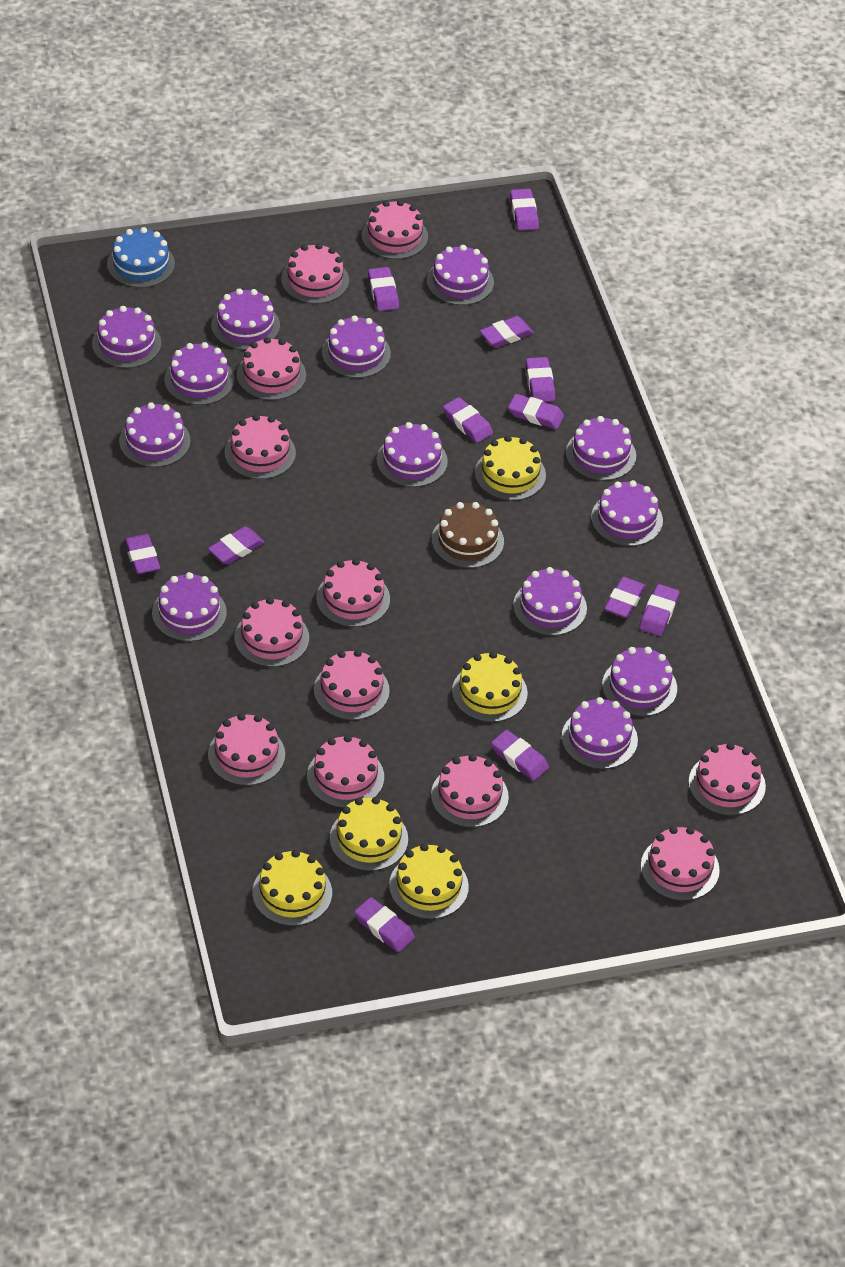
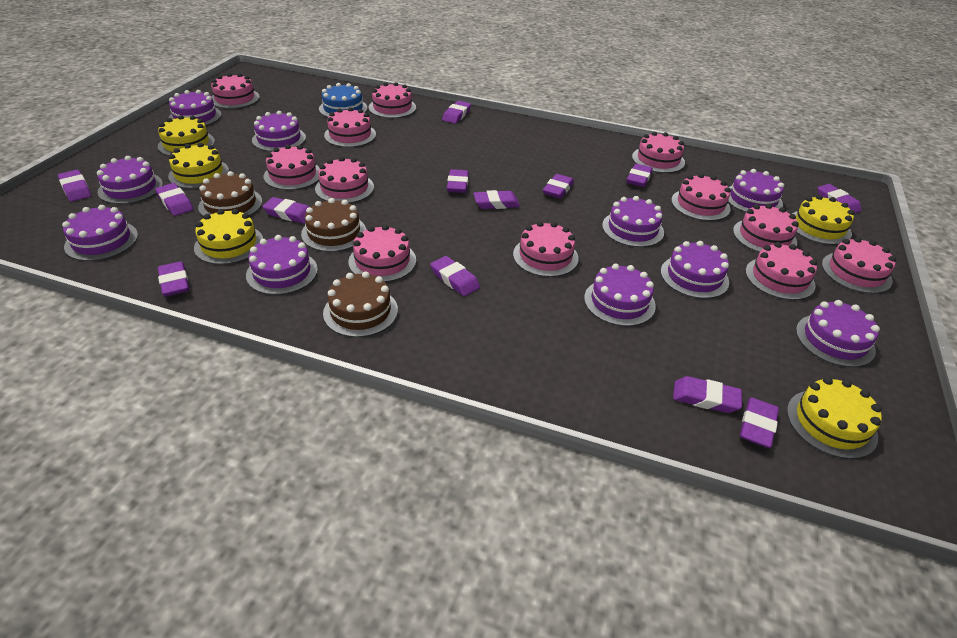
brown cake: [432,502,504,568] = 1 -> [198,171,262,216] [301,198,366,252] [323,272,398,337] = 3
purple cake: [92,306,161,368] [119,402,191,467] [152,572,227,642] [164,342,234,405] [211,288,280,350] [322,315,391,378] [376,422,448,487] [427,245,494,305] [513,567,587,636] [562,697,638,769] [566,416,636,481] [591,480,663,546] [602,647,677,716] = 13 -> [62,205,138,261] [97,156,163,204] [168,90,221,126] [246,235,318,295] [252,111,306,152] [584,264,656,326] [602,196,664,247] [661,241,729,299] [728,169,784,212] [796,300,880,367] = 10
purple eraser: [124,534,160,574] [208,527,265,564] [354,897,415,952] [368,267,399,311] [443,397,493,443] [480,316,534,348] [491,730,549,781] [508,394,564,429] [510,189,539,231] [526,357,555,402] [604,577,646,618] [639,584,679,636] = 12 -> [58,170,91,202] [155,183,193,216] [158,261,189,297] [262,197,309,224] [430,256,480,296] [442,101,471,124] [447,169,469,193] [474,190,520,209] [543,174,574,199] [627,164,653,187] [673,376,742,413] [740,397,779,448] [818,184,861,214] = 13

